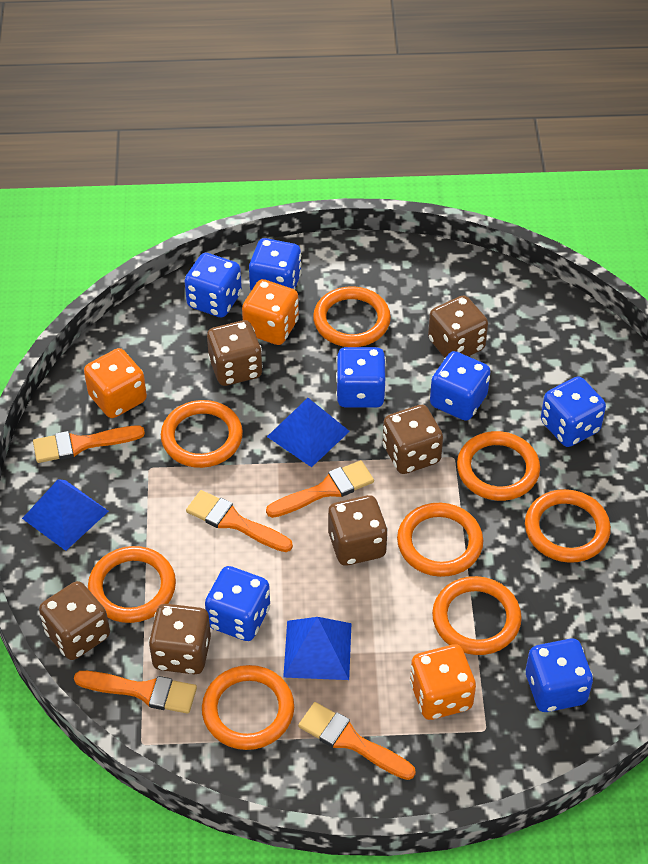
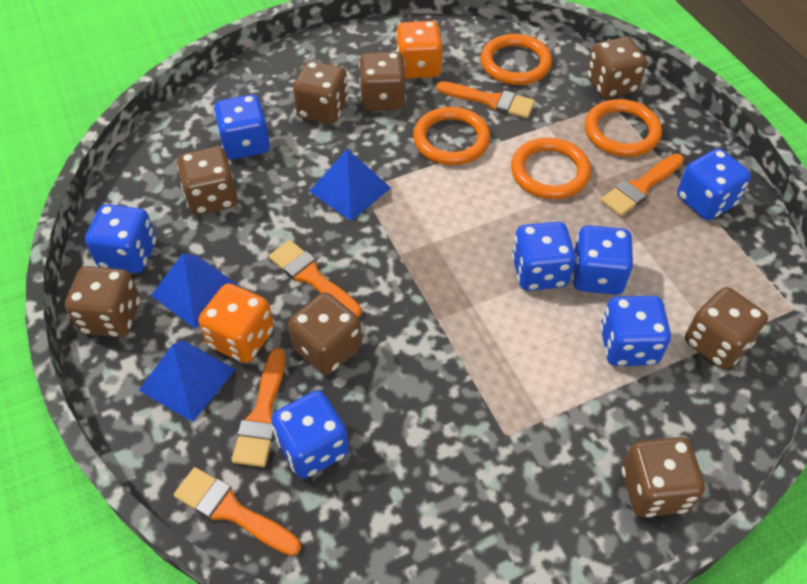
brown dice: [39,581,110,660] [149,604,211,674] [207,320,263,386] [328,495,388,566] [383,405,443,474] [428,295,488,358] = 6 -> [65,266,140,337] [177,147,237,215] [288,292,362,375] [293,61,348,124] [359,52,406,111] [587,37,647,98] [621,437,705,517] [685,287,768,369] = 8
orange dice: [84,348,147,418] [242,279,299,345] [410,645,476,720] = 3 -> [198,283,274,363] [396,21,443,79] = 2
orange ring: [88,546,176,623] [161,400,243,468] [202,665,294,750] [313,286,391,347] [397,503,483,577] [432,576,522,655] [457,431,540,501] [525,489,611,563] = 8 -> [413,107,490,165] [480,34,552,85] [511,138,591,199] [585,99,662,157] = 4

